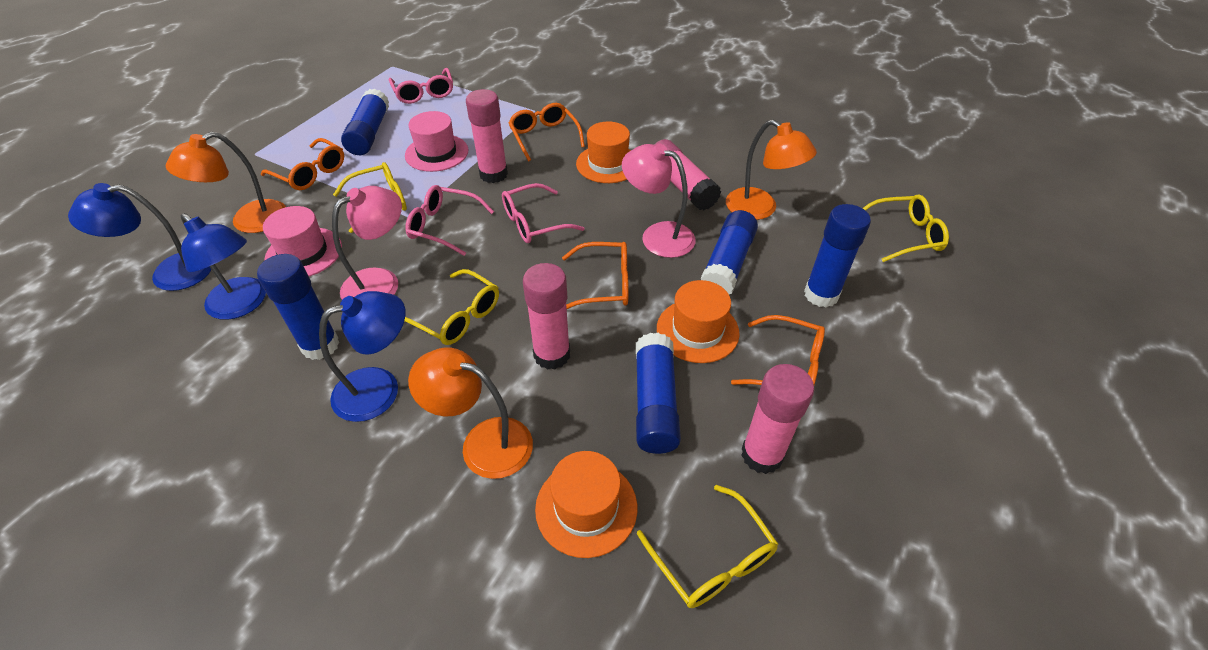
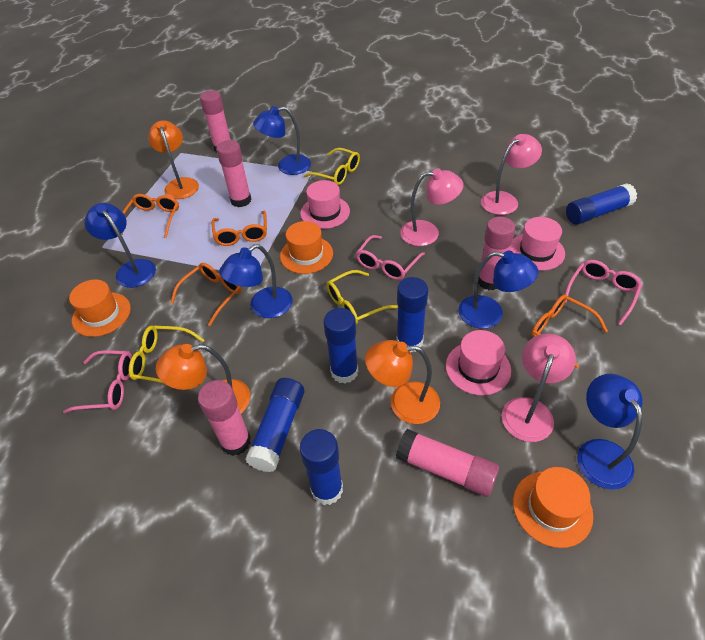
blue lamp: [68,183,211,291] [181,213,266,320] [319,291,405,422] = 3 -> [84,203,156,288] [219,244,292,318] [253,106,311,175] [458,251,538,329] [577,374,643,490] = 5
pink glue stick: [466,89,508,183] [523,263,570,370] [654,139,721,211] [741,364,814,474] = 4 -> [198,380,251,456] [200,90,231,153] [216,140,251,207] [396,429,499,497] [478,216,516,290] = 5
pink hat: [263,206,342,276] [405,111,469,172] = 2 -> [300,180,350,229] [446,330,511,395] [509,217,565,271] = 3
pink lamp: [332,186,402,300] [622,143,696,258] = 2 -> [400,168,464,246] [481,134,542,215] [502,334,576,442] = 3
yellow glasses: [333,162,407,233] [404,269,499,345] [637,485,778,608] [863,194,949,262] = 4 -> [129,326,204,383] [304,148,360,185] [326,270,398,324] = 3

